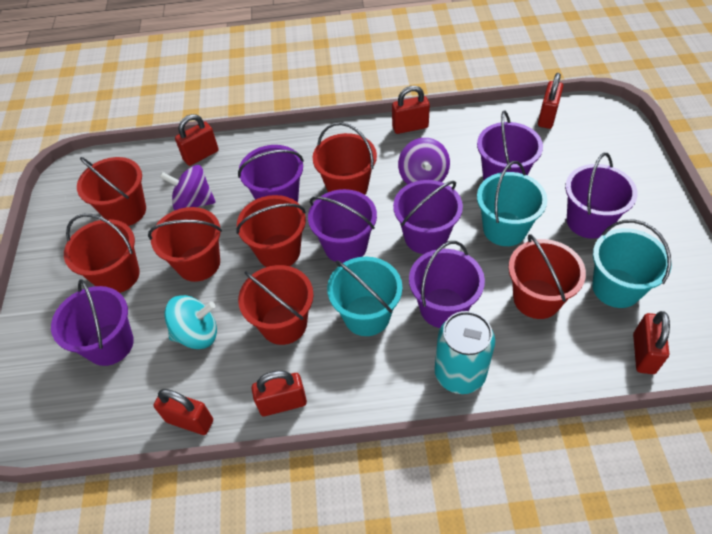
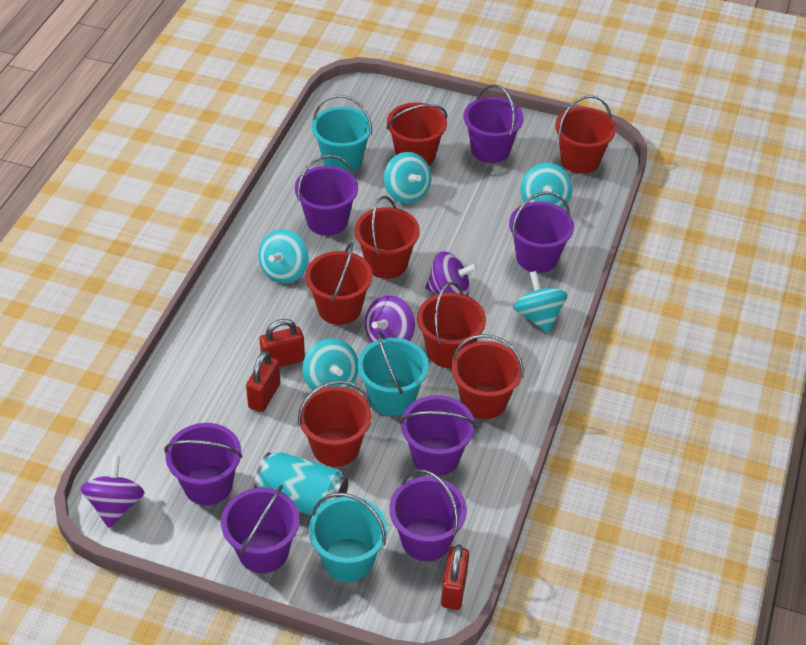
purple spinning top: [160,165,216,210] [398,138,450,184] = 2 -> [81,456,145,528] [365,295,415,342] [425,251,478,296] = 3
red padlock: [154,389,213,435] [175,114,219,166] [252,370,307,416] [392,86,430,134] [538,73,563,129] [633,311,670,374] = 6 -> [246,351,281,412] [260,319,305,367] [441,544,469,610] = 3
turquoise spinning top: [164,295,217,349] = 1 -> [258,229,309,283] [302,338,358,390] [384,152,431,203] [513,271,568,333] [521,163,572,208] = 5

